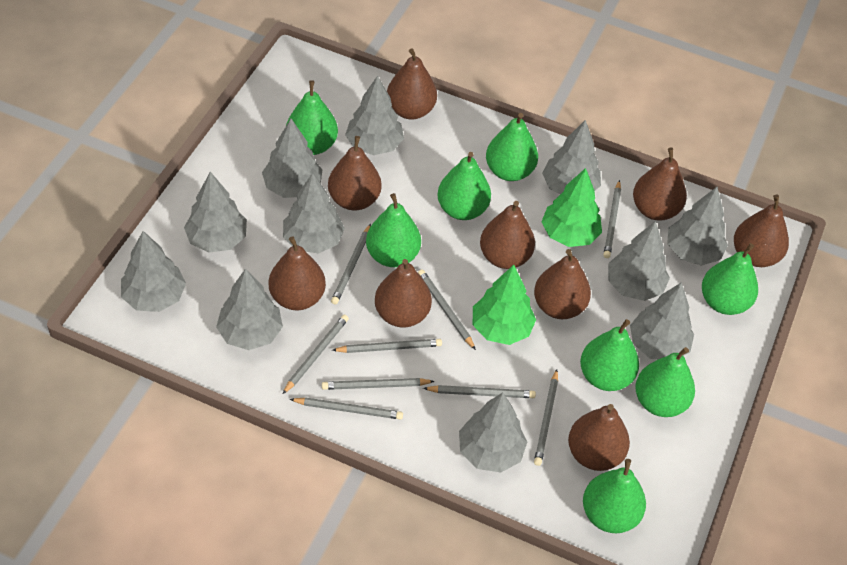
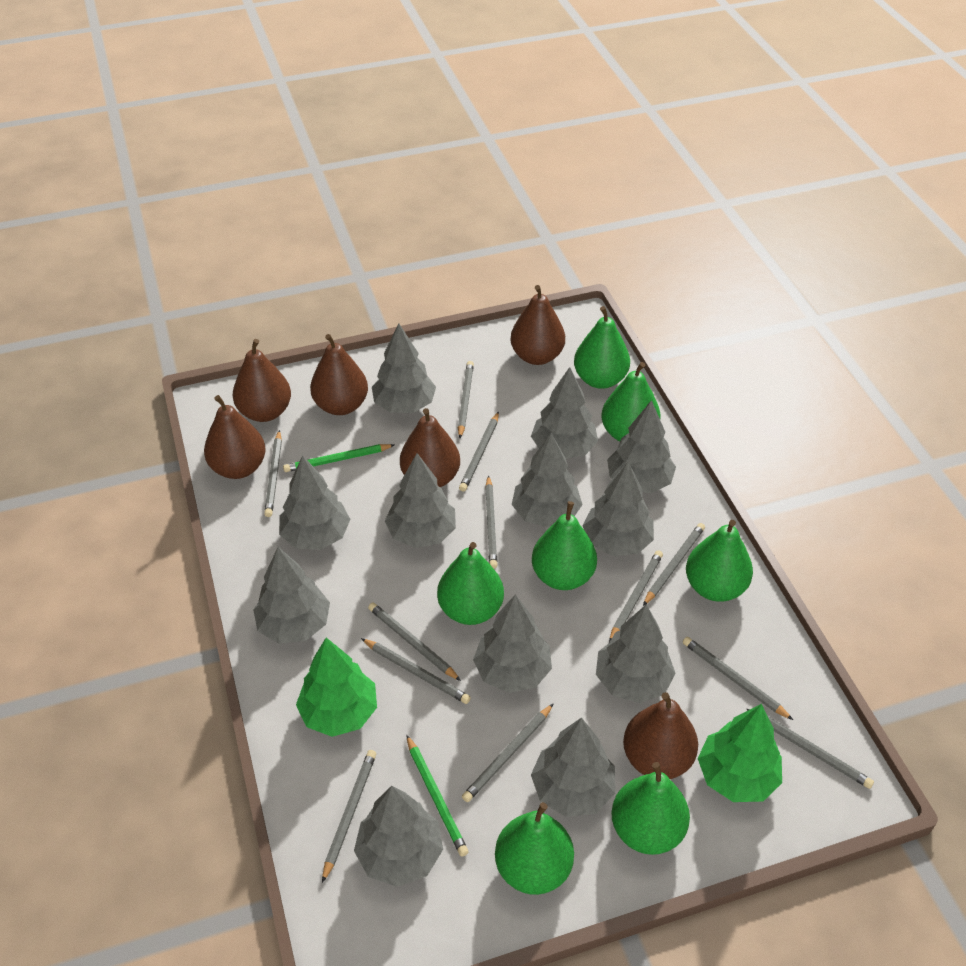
brown pear: [269,237,326,310] [328,136,382,210] [375,259,432,328] [387,48,437,120] [480,201,535,269] [534,249,591,319] [568,404,630,471] [633,147,687,221] [734,195,789,267] = 9 -> [204,395,266,479] [233,339,291,422] [310,334,368,415] [400,408,460,487] [510,285,565,365] [623,692,698,779] = 6
green pear: [286,80,338,155] [366,193,421,267] [437,152,491,220] [486,113,538,181] [580,319,639,391] [583,459,646,533] [635,347,695,417] [702,243,758,315] = 8 -> [437,542,504,625] [495,802,574,895] [532,501,597,590] [574,306,630,389] [602,362,661,441] [611,762,690,855] [686,520,753,602] = 7
green pencil: none = 0 -> [283,444,394,472] [406,735,469,857] = 2
grey pencil: [283,315,349,394] [290,397,403,420] [322,378,435,390] [331,224,371,305] [332,339,442,353] [418,270,476,350] [423,385,536,398] [534,369,558,466] [604,180,621,258] = 9 -> [264,430,282,517] [322,750,376,883] [361,638,471,704] [368,603,461,681] [458,361,474,438] [459,411,499,492] [462,703,554,802] [485,475,498,569] [609,550,663,643] [643,523,705,606] [683,637,793,720] [747,709,874,789] = 12
grey tree: [121,231,186,312] [184,172,247,253] [216,268,283,350] [262,119,322,198] [283,173,345,253] [345,76,404,155] [459,393,527,473] [542,120,601,194] [608,221,670,301] [630,282,694,360] [667,187,728,266] = 11 -> [253,547,330,644] [279,455,350,550] [354,786,443,887] [372,324,436,413] [385,453,456,548] [473,594,552,693] [512,433,583,528] [531,367,598,459] [531,718,615,817] [582,462,654,556] [596,604,676,703] [607,400,676,493] = 12

